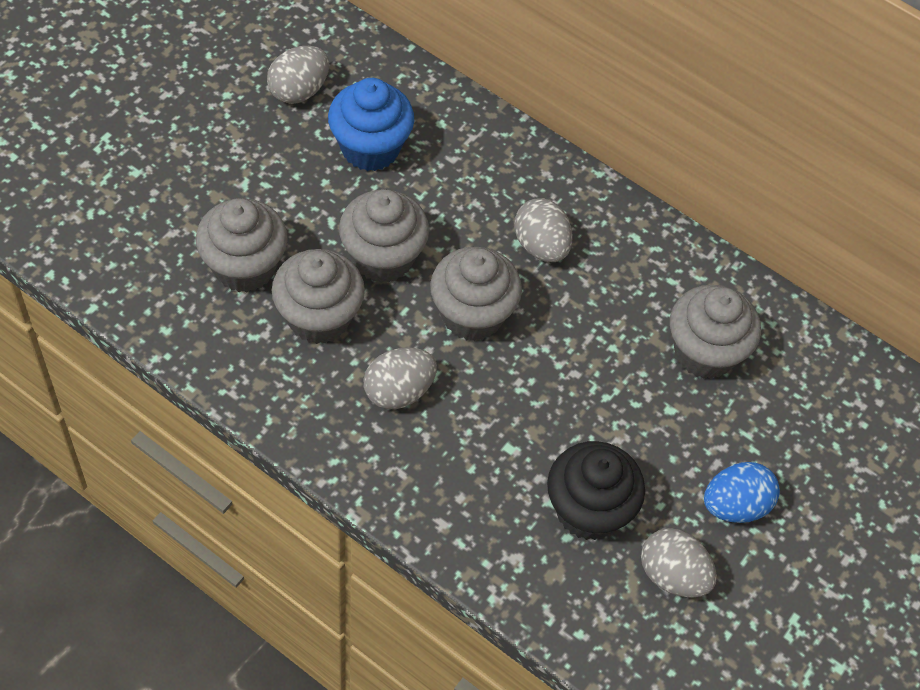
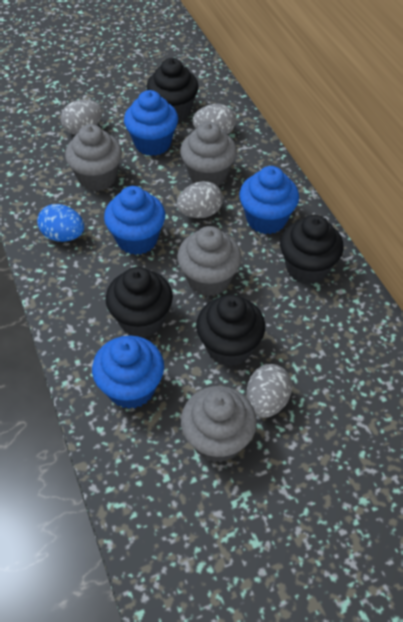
black cupcake: [547,441,645,540] = 1 -> [105,267,173,338] [146,58,199,121] [196,295,265,366] [280,215,344,285] = 4
blue cupcake: [328,78,414,171] = 1 -> [92,336,164,409] [104,186,165,255] [124,90,178,156] [239,166,299,234] = 4
grey cupcake: [196,198,288,292] [272,249,365,344] [339,189,429,283] [430,247,522,341] [670,285,761,379] = 5 -> [65,124,122,191] [177,226,242,296] [180,121,237,186] [181,386,257,463] = 4

